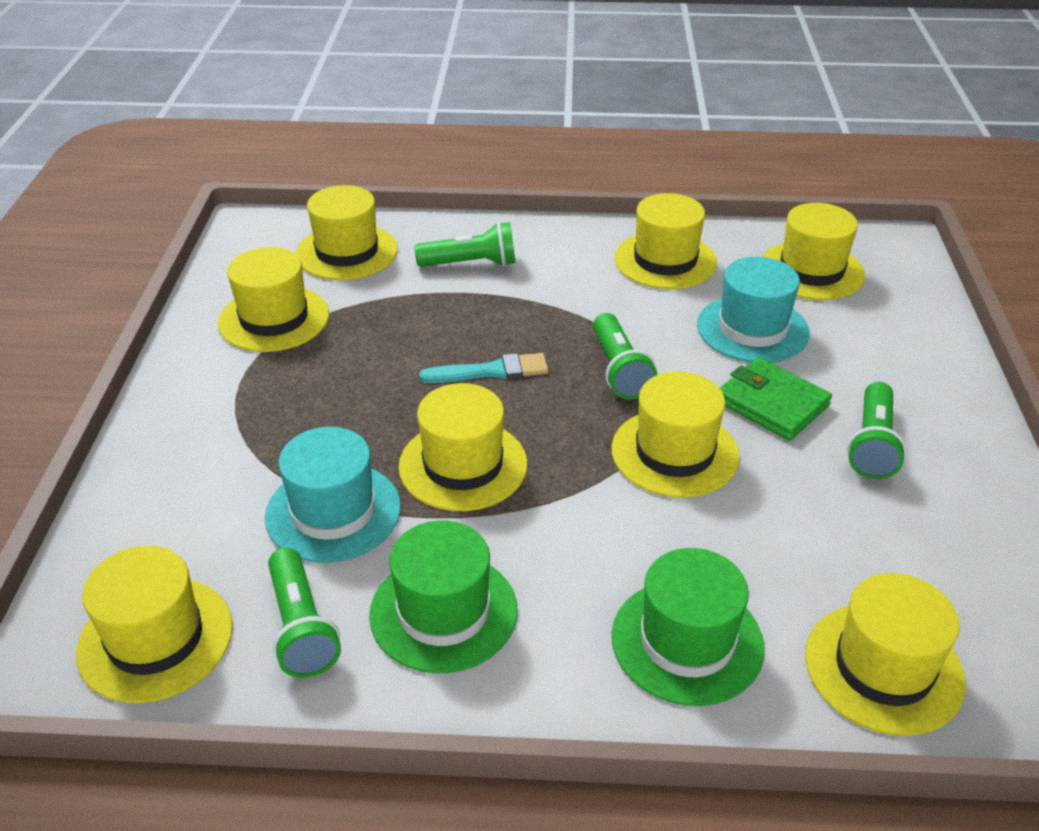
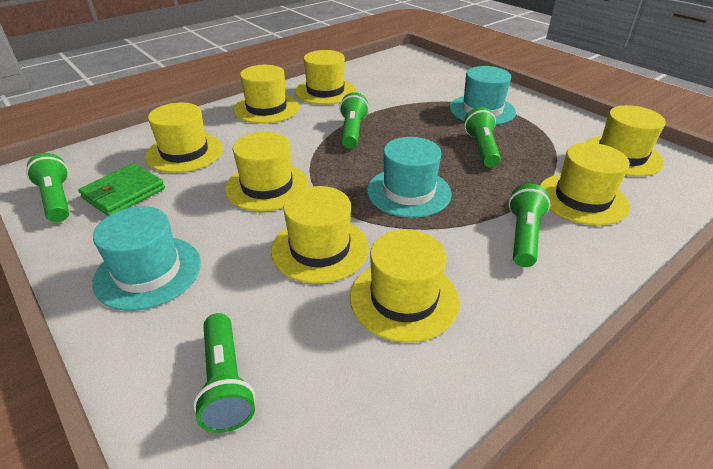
green flashlight: [268,548,341,678] [415,222,516,267] [593,313,657,399] [847,382,906,479] = 4 -> [26,153,69,222] [193,313,255,433] [340,92,369,149] [464,107,501,168] [508,184,551,267] = 5
green hat: [369,520,517,673] [612,548,765,706] = 2 -> none = 0
turquoise brush: [419,353,548,383] = 1 -> none = 0
turquoise hat: [265,427,401,563] [697,257,810,363] = 2 -> [92,206,201,311] [367,137,452,218] [449,66,516,125] = 3

